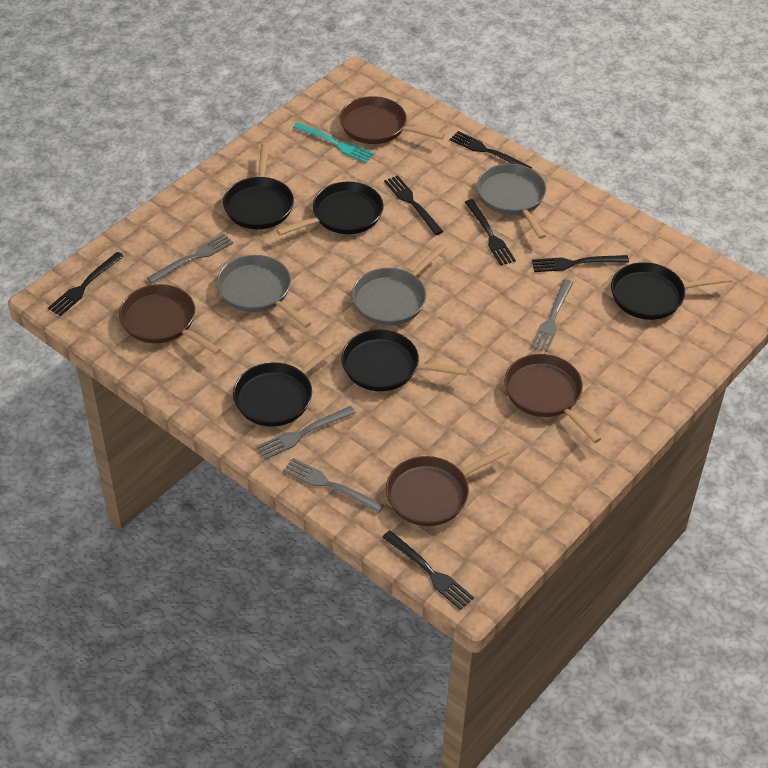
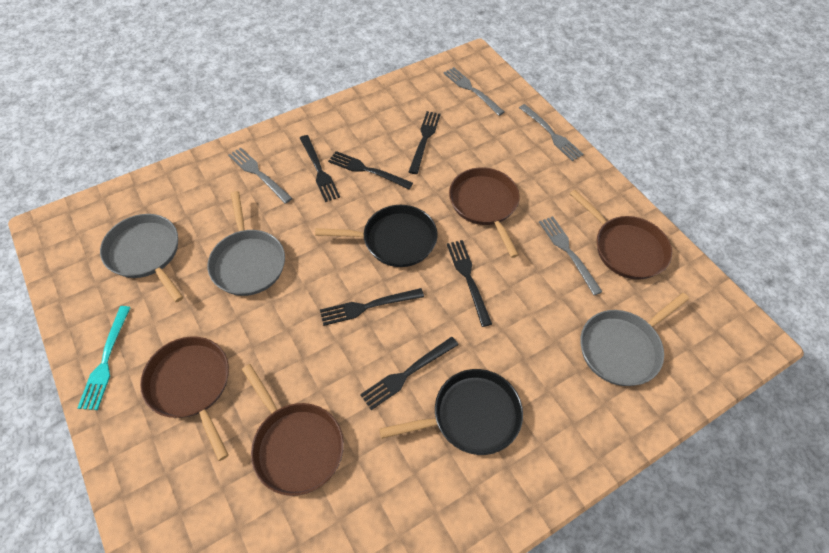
black pan: [223,143,294,229] [233,341,342,427] [276,182,384,235] [341,330,468,391] [611,262,732,320] = 5 -> [315,205,438,267] [379,369,523,455] = 2

